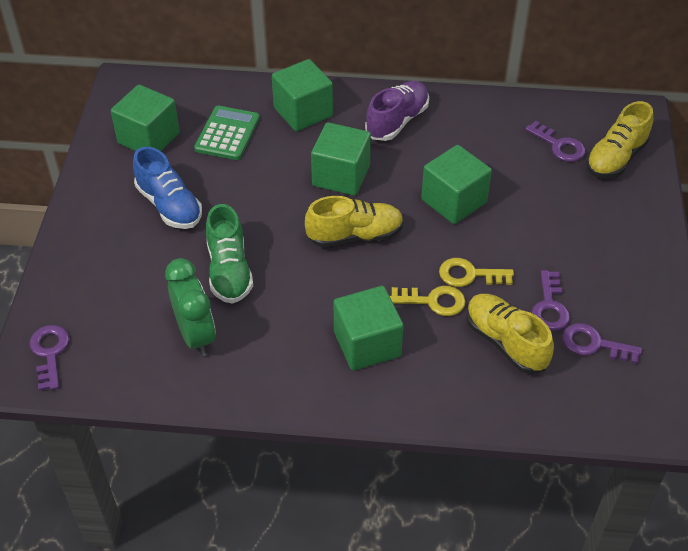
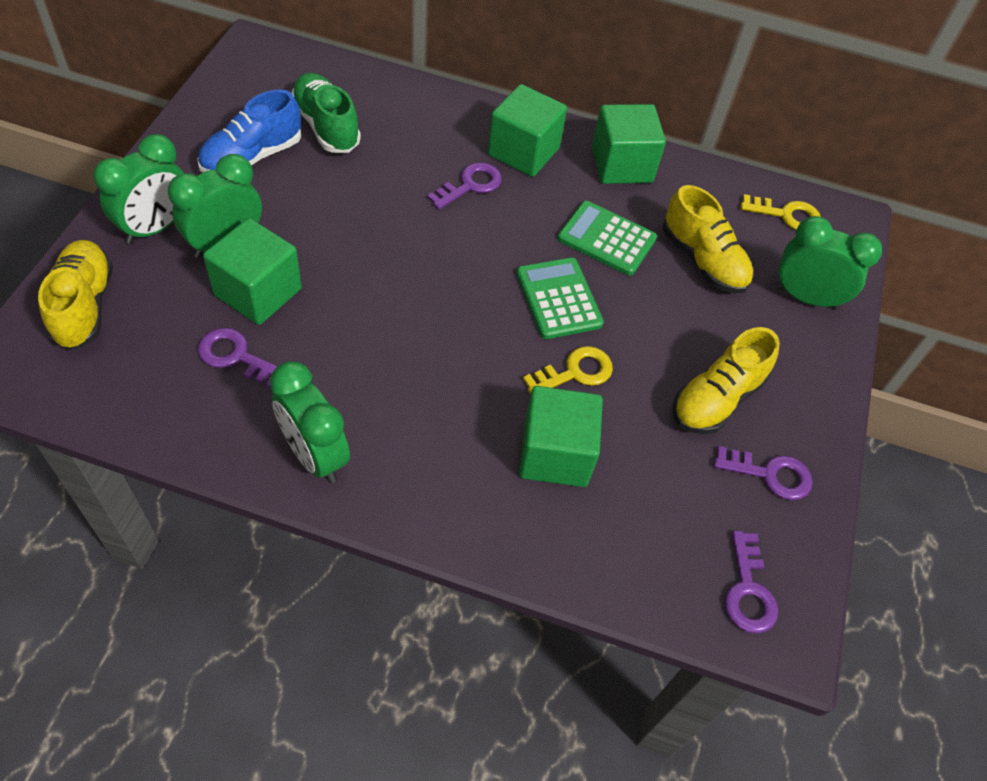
green calculator: [194,106,260,160] = 1 -> [516,257,604,339] [557,201,657,276] = 2
green clock: [165,258,216,356] = 1 -> [93,134,184,244] [168,154,262,258] [270,361,350,483] [775,216,882,310] = 4
green cube: [111,85,180,151] [272,59,333,131] [311,122,371,196] [334,286,404,371] [421,145,492,224] = 5 -> [203,218,302,325] [488,84,567,177] [519,386,603,487] [592,104,666,184] = 4
purple shoe: [365,81,429,141] = 1 -> none = 0

